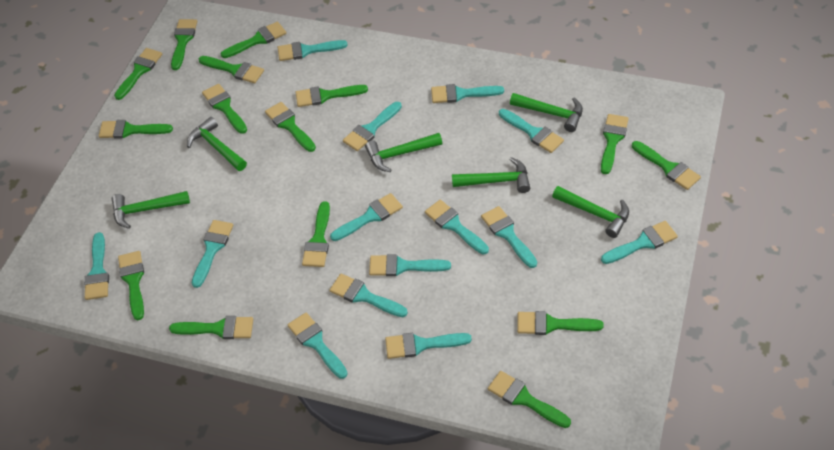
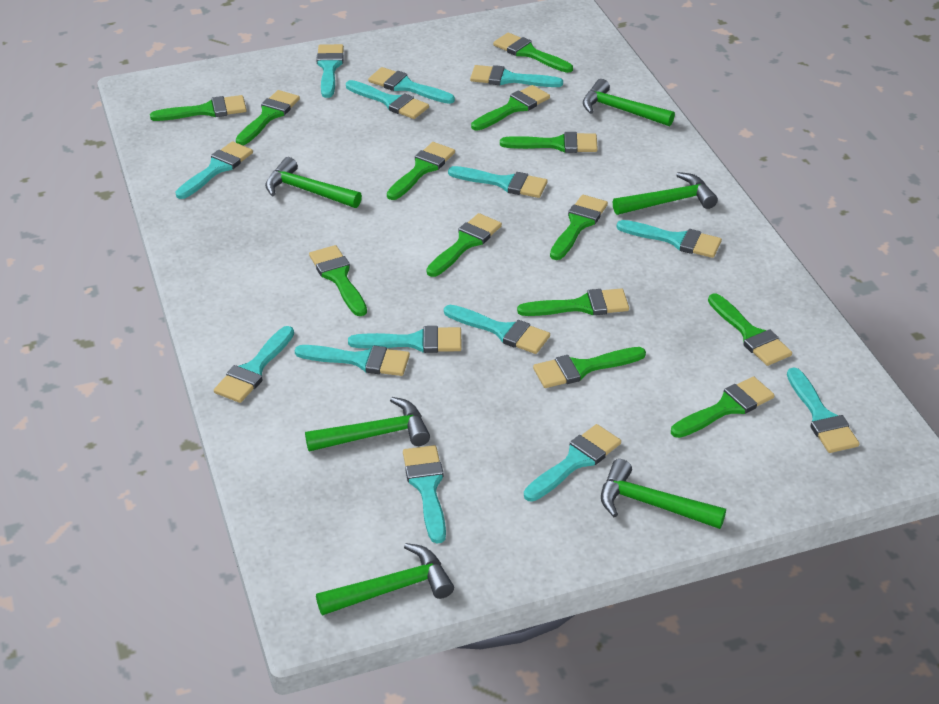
green brush: [99,120,173,139] [114,48,162,100] [118,251,144,321] [169,316,253,339] [171,19,197,70] [199,56,264,83] [202,84,247,134] [221,21,286,58] [265,102,316,152] [295,85,368,107] [302,201,330,267] [488,371,571,428] [517,311,604,335] [601,114,629,174] [632,141,701,190] = 15 -> [150,95,247,121] [236,90,300,145] [309,245,367,316] [387,142,455,200] [426,213,502,277] [471,85,550,131] [493,33,573,73] [500,132,598,153] [517,288,629,316] [533,347,646,388] [550,195,608,260] [671,376,775,438] [708,293,792,366] = 13

